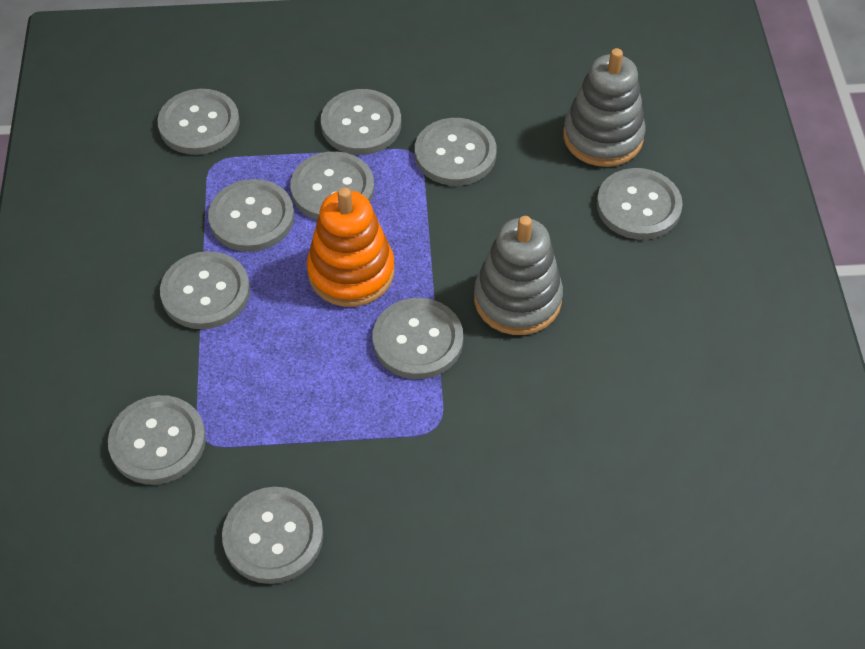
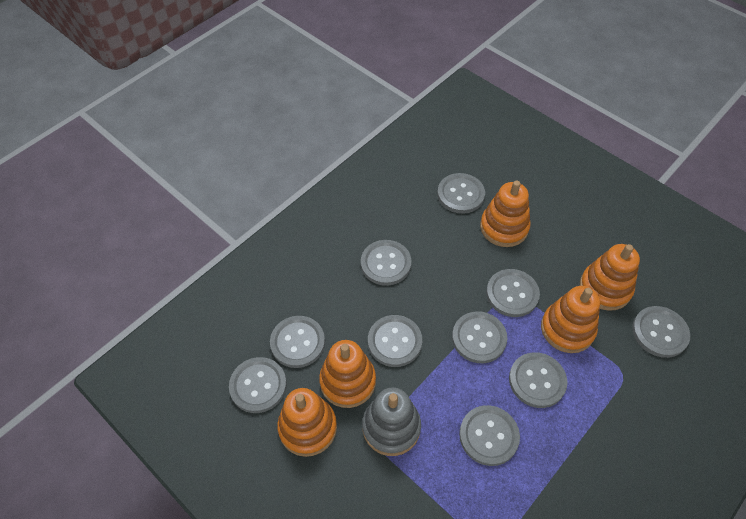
grey stacking toy: [474,216,563,335] [563,48,646,167] = 2 -> [362,387,421,456] = 1
orange stacking toy: [307,187,394,307] = 1 -> [277,388,337,457] [319,340,376,408] [480,180,531,247] [541,286,600,353] [580,244,640,311] = 5

